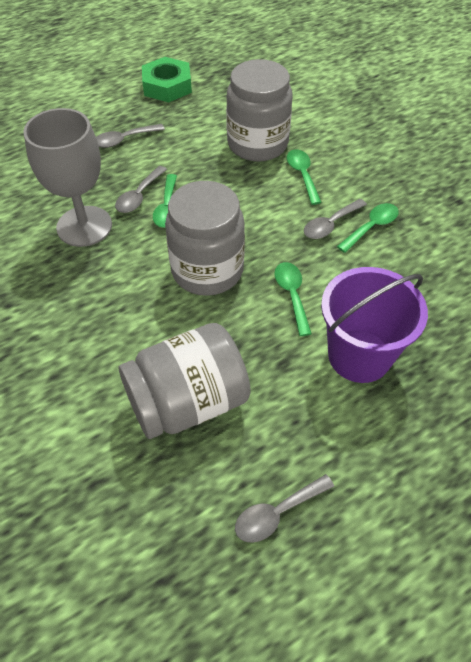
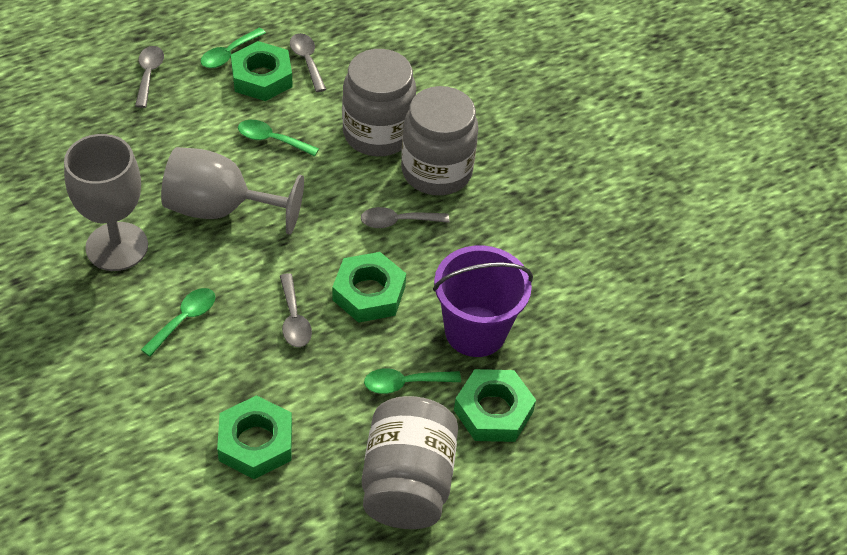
green nut: [142,57,192,103] = 1 -> [217,395,292,479] [231,41,293,101] [332,252,406,323] [454,369,536,442] = 4
grey goblet: [23,108,112,247] = 1 -> [64,134,148,271] [161,147,304,235] = 2

